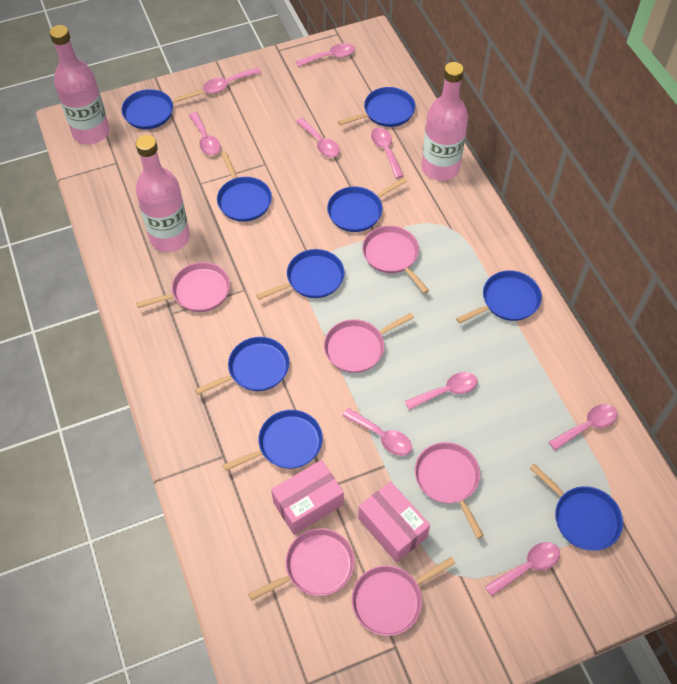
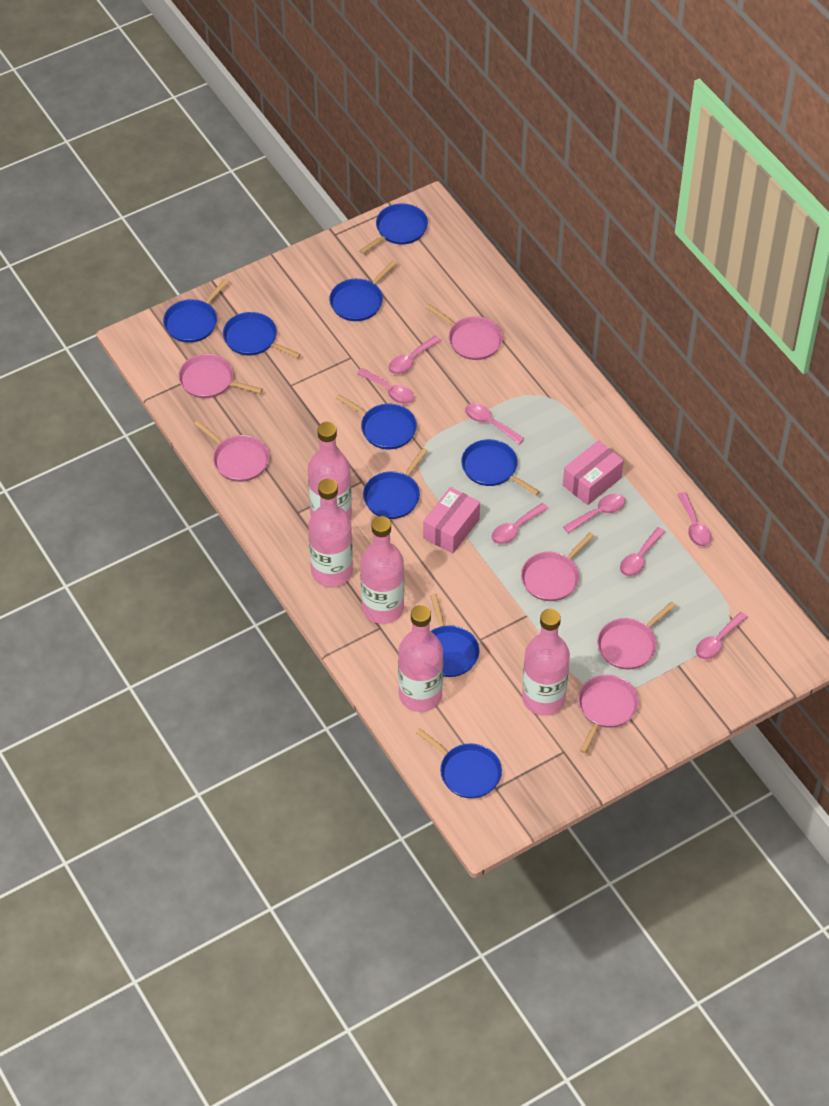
pink bottle: [49,25,110,144] [136,135,190,252] [421,62,468,181] = 3 -> [308,422,352,519] [308,479,353,587] [360,516,404,624] [398,605,443,712] [522,609,570,715] = 5
pink spoon: [189,112,221,155] [203,67,261,93] [296,43,355,67] [296,118,340,157] [343,408,412,456] [371,128,404,178] [405,372,478,410] [485,542,560,597] [549,404,617,450] = 9 -> [357,368,414,404] [389,335,441,374] [465,403,525,444] [492,503,549,544] [563,494,625,533] [620,527,665,576] [677,492,711,547] [696,612,748,660] = 8

